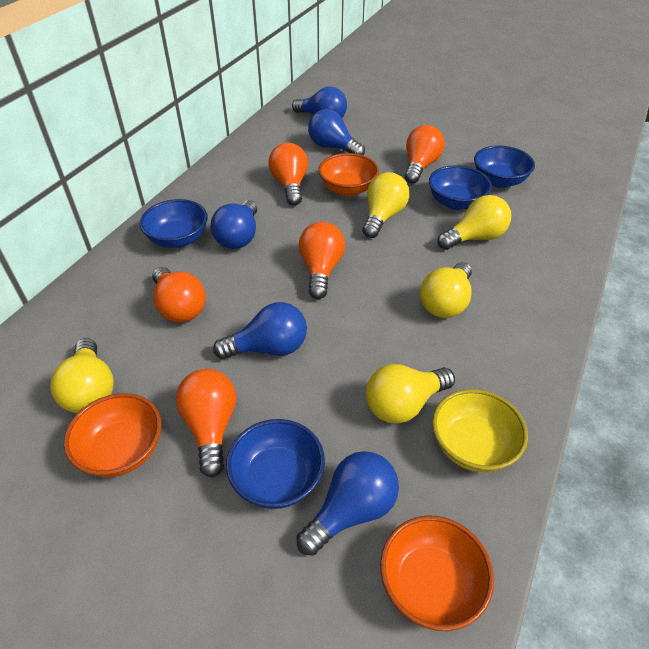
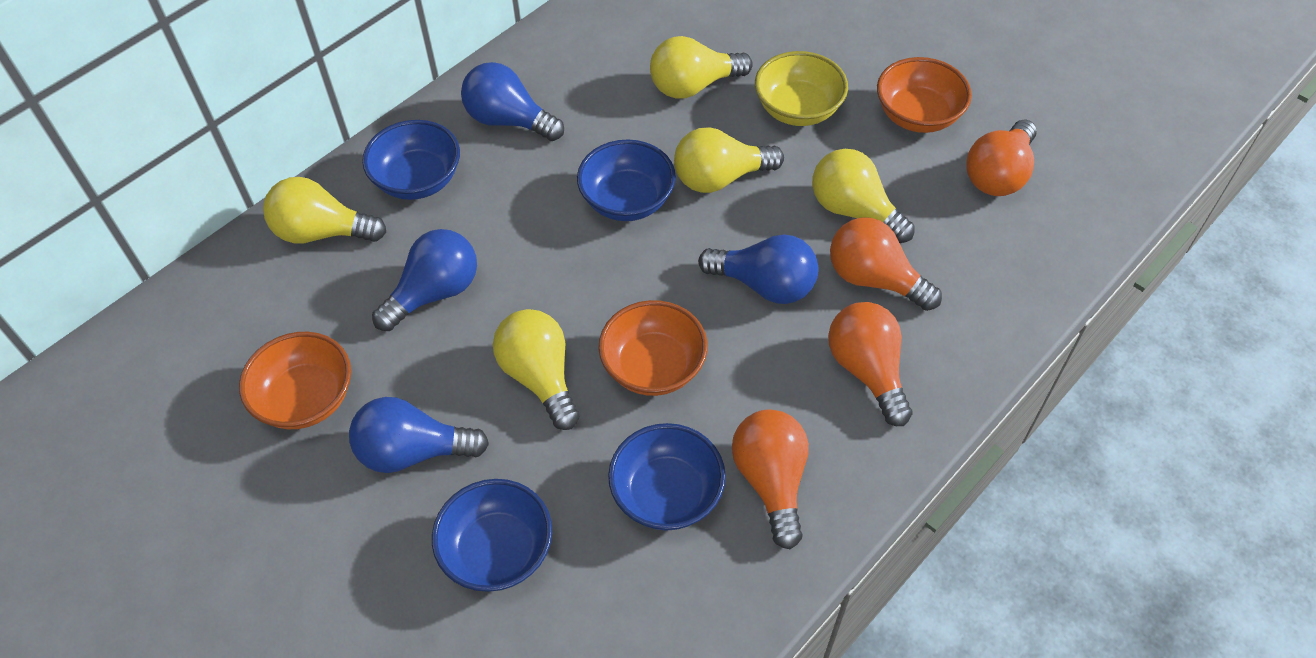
blue light bulb: [211,200,257,249] [213,302,307,359] [292,87,347,117] [296,451,399,556] [308,109,365,155] = 5 -> [349,397,489,473] [372,229,477,331] [461,62,564,141] [698,234,818,304] = 4
orange light bulb: [152,267,206,323] [176,369,237,477] [268,143,308,205] [299,222,345,299] [405,125,445,183] = 5 -> [732,409,809,549] [828,302,913,426] [830,218,942,311] [966,119,1037,196] = 4

